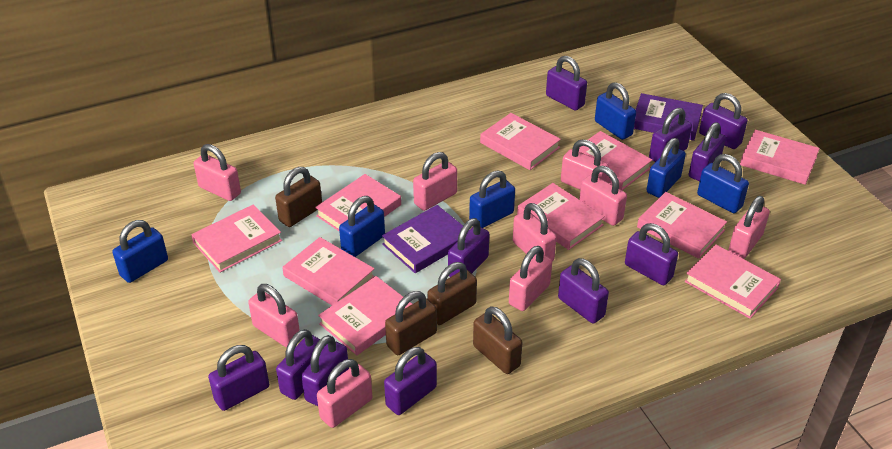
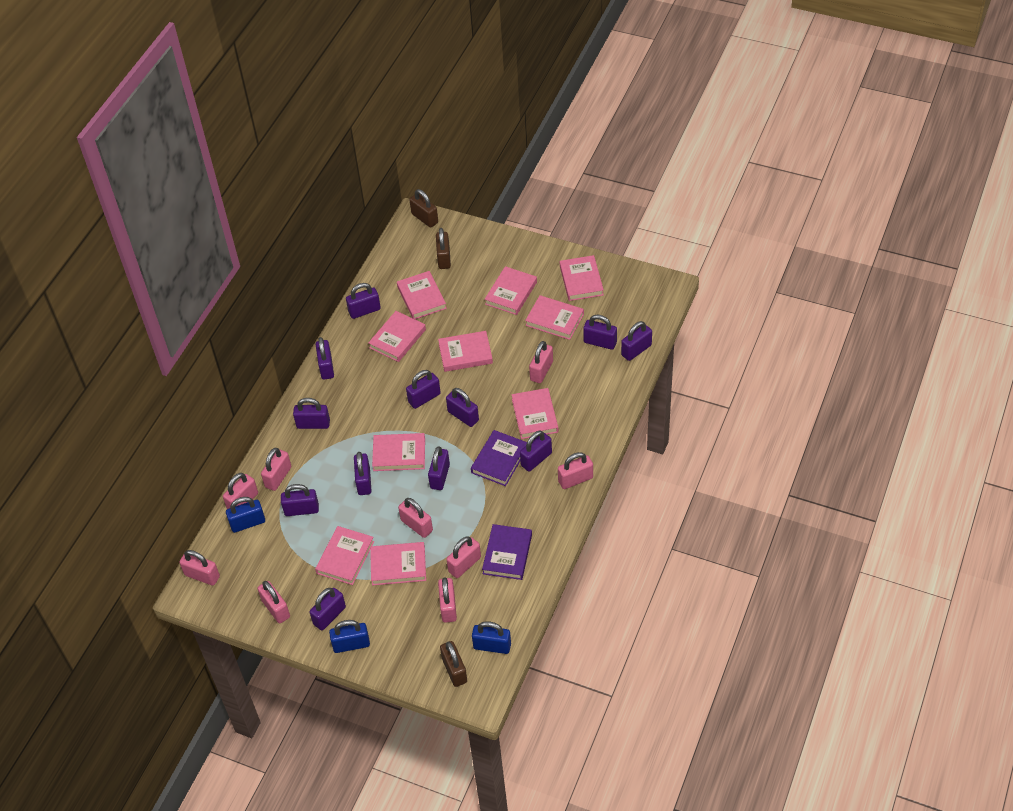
blue padlock: [112,220,168,283] [339,196,385,257] [469,170,515,228] [595,82,636,140] [646,138,686,198] [697,154,749,213] = 6 -> [226,497,265,533] [329,620,370,653] [472,621,511,654] = 3
brown padlock: [275,167,322,227] [385,291,437,355] [427,262,477,325] [473,306,522,374] = 4 -> [410,189,438,228] [436,228,451,269] [440,641,467,687] = 3
purple padlock: [208,345,269,411] [276,329,320,400] [301,335,349,406] [384,347,437,415] [448,218,489,277] [546,56,587,111] [558,258,609,324] [625,223,678,285] [649,108,692,162] [689,122,726,181] [699,93,748,149] = 11 -> [281,484,319,516] [293,398,330,429] [310,588,346,630] [316,337,334,380] [346,283,381,319] [354,452,371,495] [406,370,441,409] [428,447,450,490] [446,388,479,427] [520,431,552,472] [583,315,617,350] [621,321,652,361] = 12

